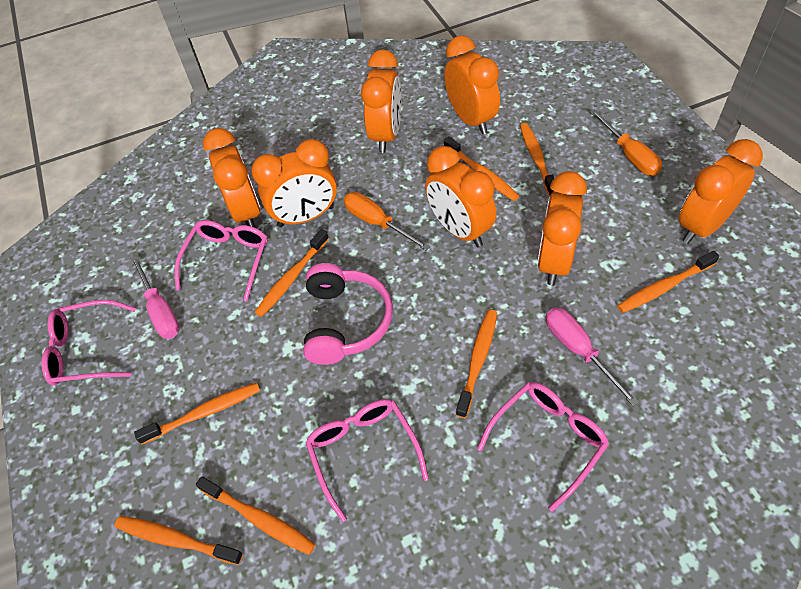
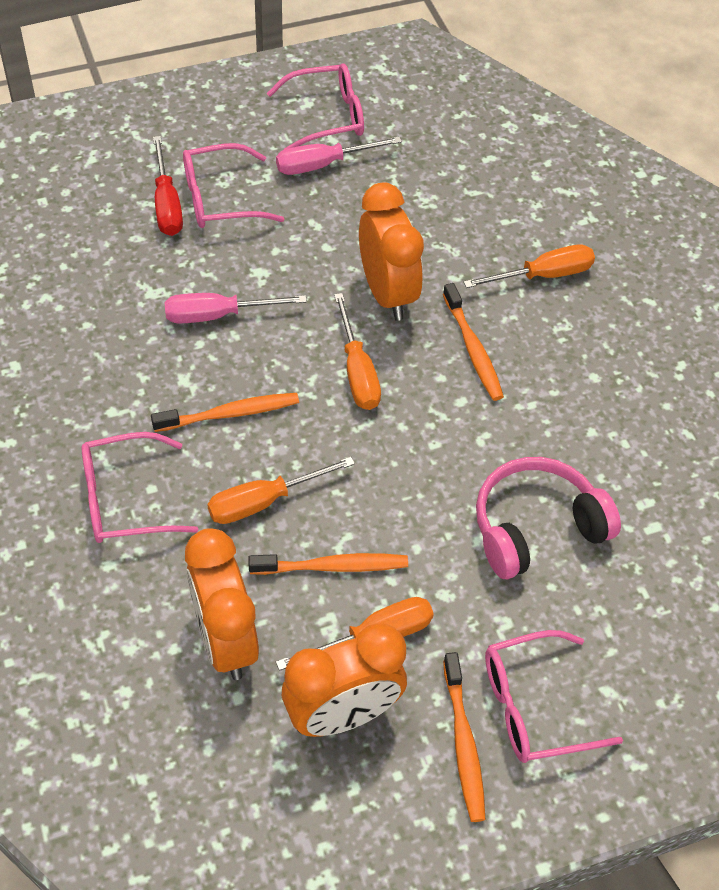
orange clock: [203,128,260,228] [251,139,337,227] [361,50,401,153] [425,146,496,247] [444,35,500,134] [537,171,587,285] [679,139,763,244] = 7 -> [185,528,259,680] [282,623,407,737] [359,182,424,321] = 3
orange screwdriver: [344,192,430,250] [590,109,662,176] = 2 -> [207,457,355,524] [276,597,434,671] [334,293,381,410] [464,244,595,288] = 4
orange toothbrush: [114,516,243,565] [134,383,260,445] [196,477,316,555] [255,229,329,317] [444,136,519,201] [456,310,497,418] [520,123,554,197] [617,251,720,313] = 8 -> [151,393,299,432] [248,553,408,575] [443,283,504,401] [443,652,485,822] = 4
red screwdriver: none = 0 -> [153,136,183,236] = 1

